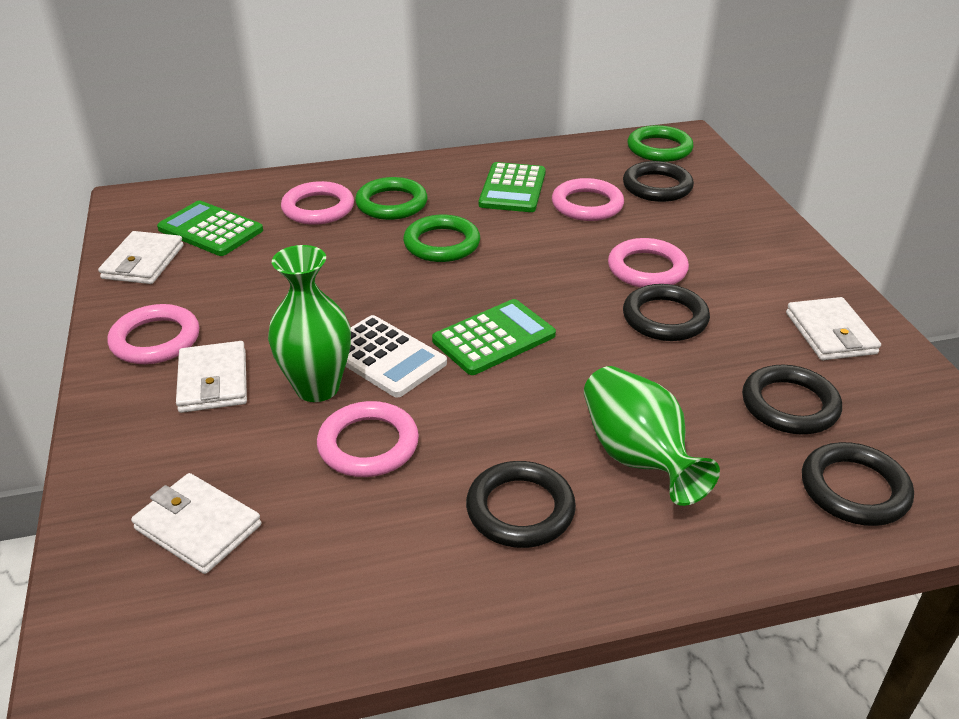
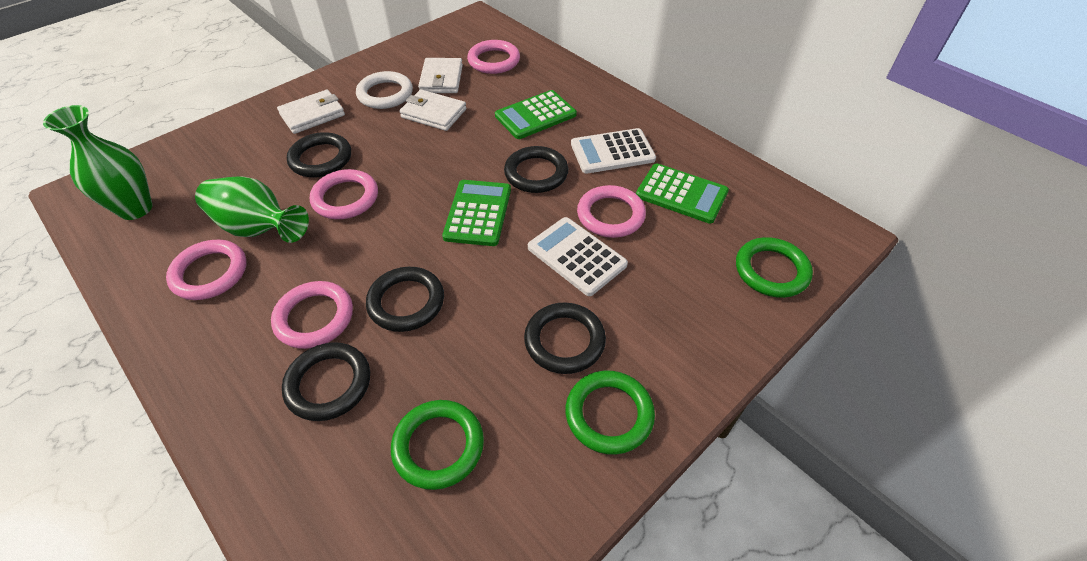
white calculator: [345,315,447,398] = 1 -> [528,217,628,296] [571,128,656,174] = 2
white ring: none = 0 -> [356,71,413,109] = 1
white wallet: [98,231,184,284] [131,473,261,574] [176,341,247,413] [786,297,881,360] = 4 -> [277,90,345,134] [399,90,466,131] [418,58,463,93] = 3

